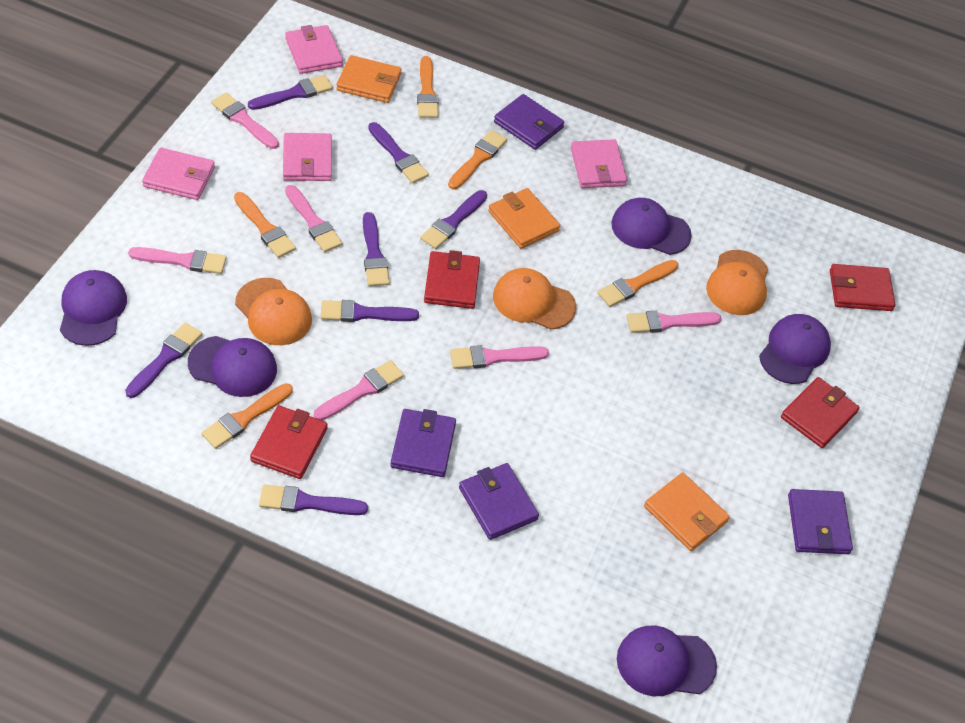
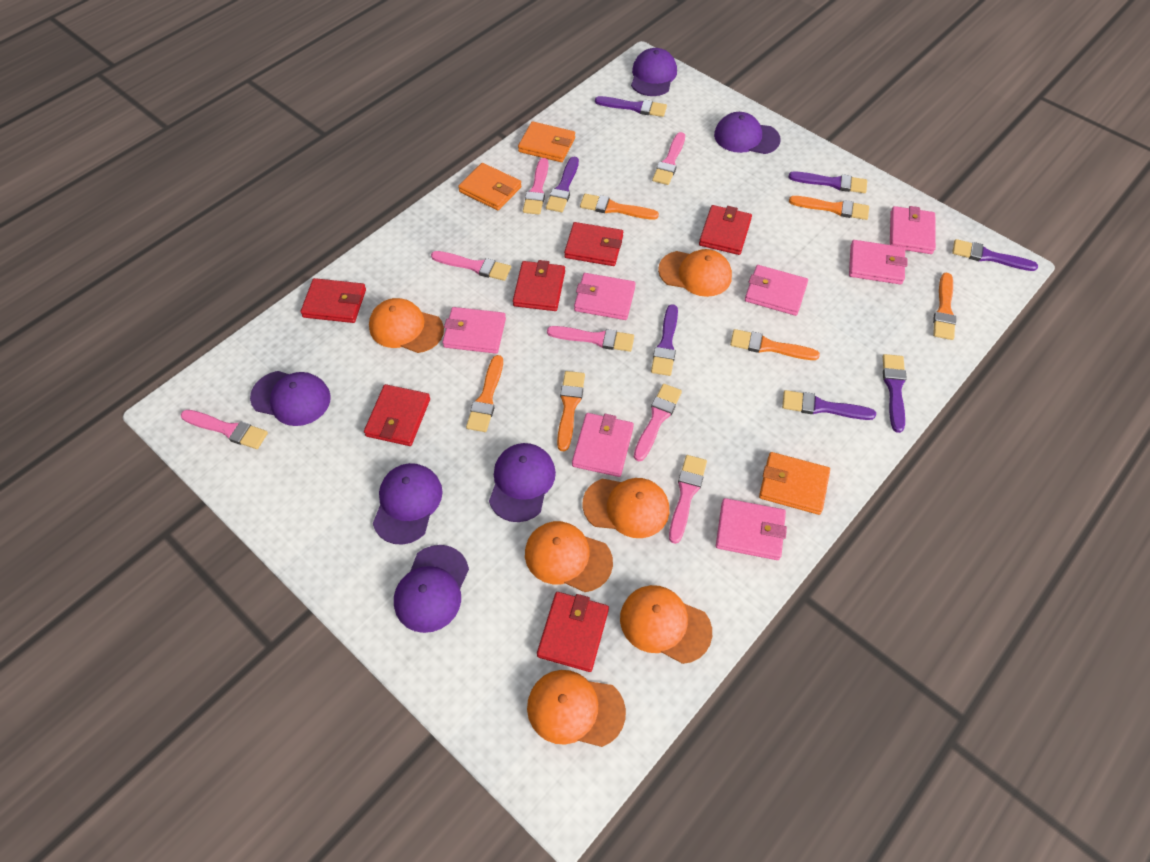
orange brush: [201,383,293,449] [234,192,296,258] [417,56,438,118] [448,130,507,190] [597,260,678,307] = 5 -> [466,355,503,432] [557,371,585,451] [580,194,659,220] [730,329,820,360] [789,196,869,220] [933,273,956,340] = 6
orange cap: [235,278,312,345] [493,268,576,330] [706,250,768,315] = 3 -> [369,298,444,353] [525,521,613,592] [527,670,626,747] [582,478,669,538] [620,585,712,664] [658,249,732,297] = 6
pink brush: [128,247,226,274] [211,93,279,149] [285,185,342,252] [314,360,404,420] [450,345,549,369] [626,311,722,333] = 6 -> [181,410,268,449] [431,251,511,281] [523,158,549,215] [547,326,634,352] [634,384,682,461] [652,132,685,185] [669,455,707,544] = 7
pink wallet: [142,148,215,200] [283,133,332,181] [285,25,343,74] [571,139,627,188] = 4 -> [442,307,506,354] [572,413,634,477] [574,273,636,320] [716,498,787,560] [745,265,808,316] [849,240,908,285] [890,206,936,254] = 7
purple cap: [60,270,127,346] [188,336,277,397] [611,198,692,255] [617,625,717,696] [759,314,831,384] = 5 -> [250,371,331,426] [373,463,443,545] [394,545,469,633] [489,443,556,522] [631,48,677,96] [714,112,780,154] = 6
purple wallet: [390,409,456,477] [459,463,539,540] [494,94,565,150] [788,489,853,554] = 4 -> none = 0
red wallet: [250,405,328,479] [424,250,480,309] [781,377,860,448] [830,264,896,311] = 4 -> [301,278,366,323] [364,384,430,446] [513,260,565,311] [537,592,609,672] [564,222,623,266] [699,205,752,255] = 6

